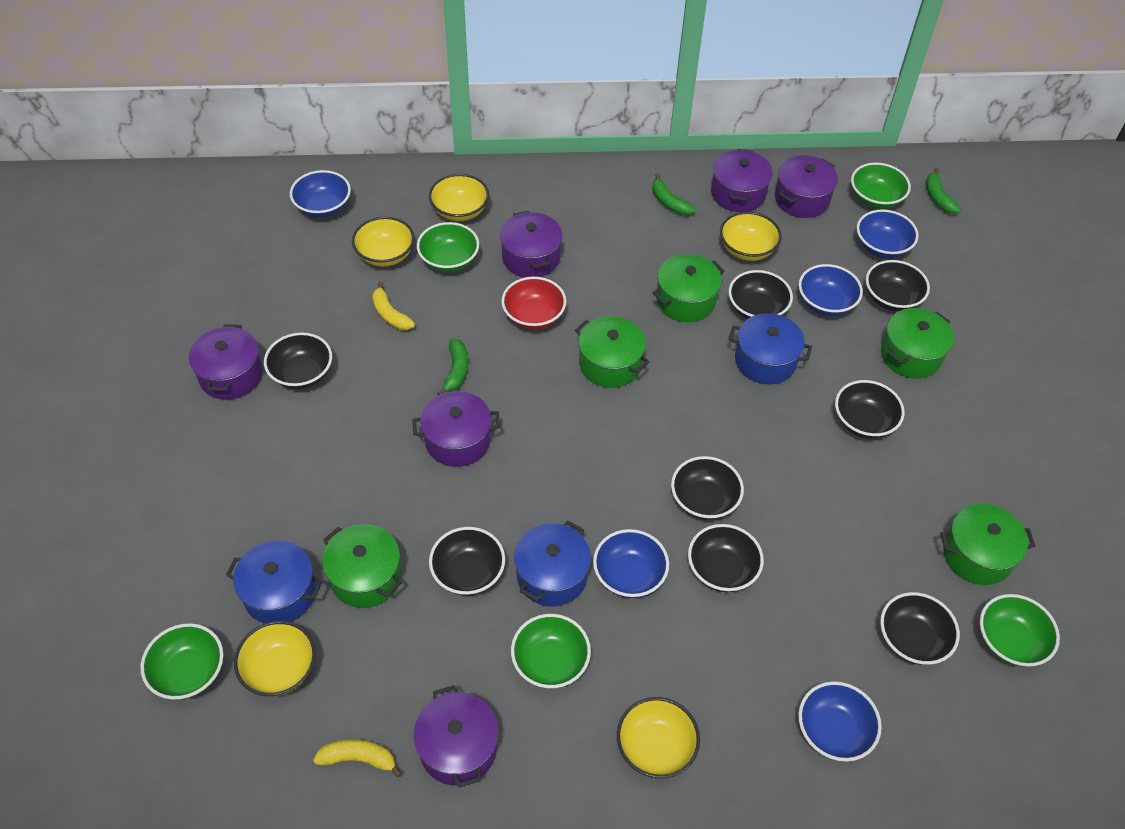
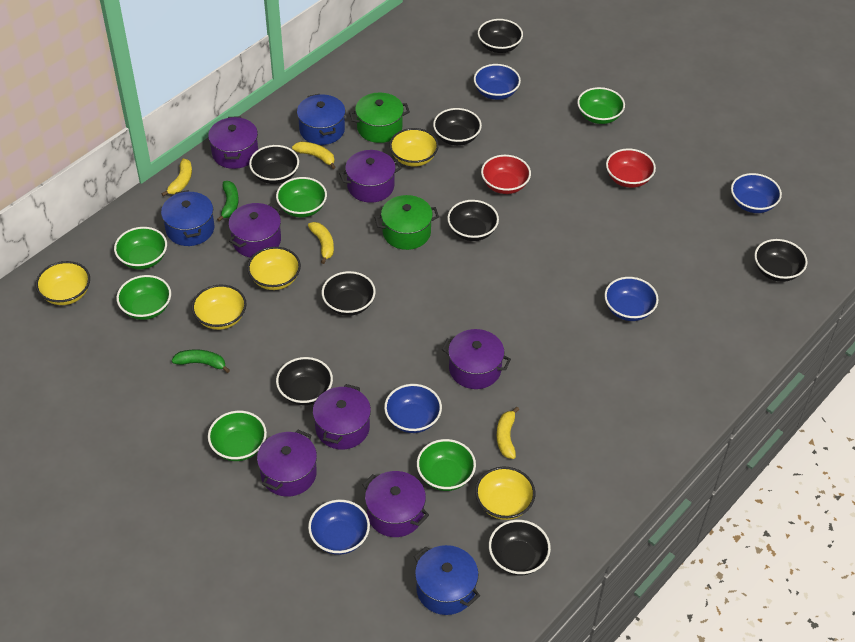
green banana: [437,339,468,395] [652,173,696,215] [926,168,961,214] = 3 -> [172,349,230,373] [217,181,239,222] = 2
green bowl: [140,623,223,700] [417,222,479,272] [511,614,591,688] [851,163,911,209] [980,594,1060,667] = 5 -> [114,227,167,269] [116,275,171,320] [208,411,267,461] [276,177,327,217] [417,439,476,491] [577,87,625,124] = 6
green pot: [322,524,402,608] [575,316,649,388] [653,254,725,322] [881,308,954,378] [940,504,1035,585] = 5 -> [349,93,410,143] [374,195,439,250] = 2
purple pot: [189,324,263,400] [412,391,500,467] [414,685,498,788] [500,211,562,278] [711,149,773,212] [775,155,838,218] = 6 -> [208,117,258,169] [228,203,281,258] [257,430,317,497] [313,384,371,449] [339,150,402,203] [362,471,429,537] [441,329,511,389] = 7
red bowl: [501,277,566,330] = 1 -> [481,155,531,194] [606,149,656,188] = 2
yellow banana: [313,739,402,778] [372,282,415,330] = 2 -> [161,159,192,196] [292,142,336,169] [308,222,334,264] [497,407,519,459] = 4

